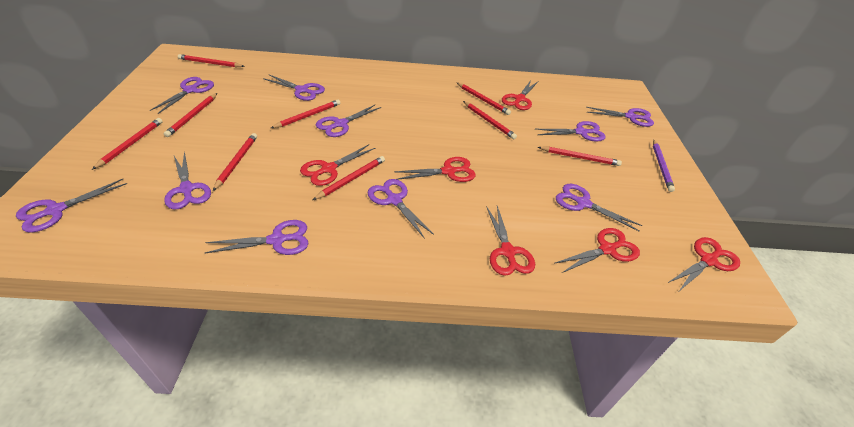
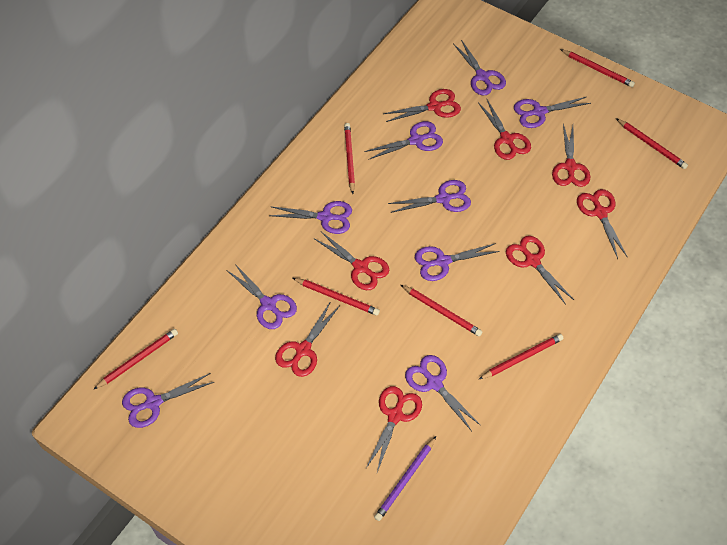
purple scissors: [16,179,127,233] [150,77,214,114] [164,152,211,209] [205,220,308,255] [263,74,325,101] [316,104,381,137] [368,179,434,239] [536,121,606,142] [556,184,643,232] [586,107,654,127] = 10 -> [122,373,214,428] [228,264,297,329] [269,201,352,234] [364,121,443,160] [388,180,471,213] [405,355,480,430] [415,243,500,281] [453,40,506,95] [514,97,591,128] = 9
red pencil: [92,118,163,170] [164,93,217,137] [178,54,245,67] [213,133,257,191] [271,99,340,128] [313,156,385,200] [457,83,511,115] [463,101,517,139] [538,147,622,166] = 9 -> [93,329,178,390] [293,278,380,316] [344,123,355,194] [401,285,483,337] [479,334,564,379] [560,49,635,87] [616,118,688,169] = 7
red scissors: [300,144,375,186] [394,157,476,182] [486,206,535,276] [502,80,538,110] [554,228,640,273] [668,237,740,291] = 6 -> [275,301,339,377] [315,232,389,290] [366,386,422,472] [383,89,461,122] [478,100,531,160] [506,236,574,305] [552,124,590,187] [577,189,628,259] = 8

